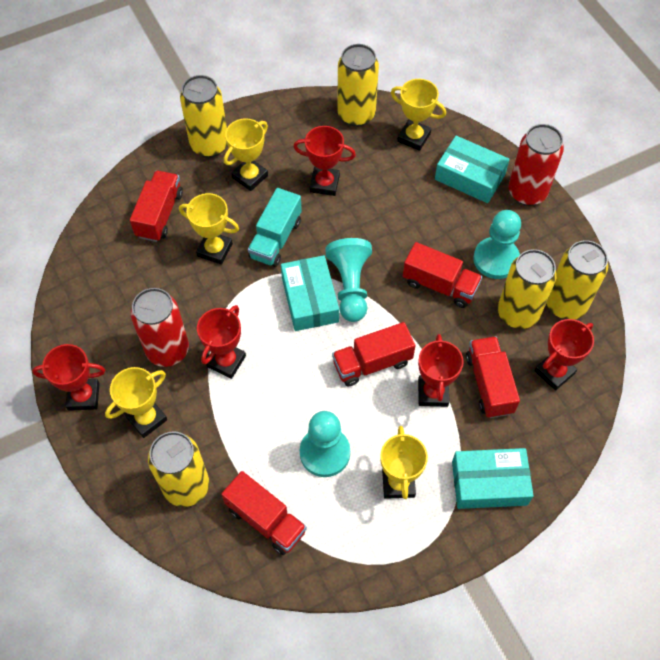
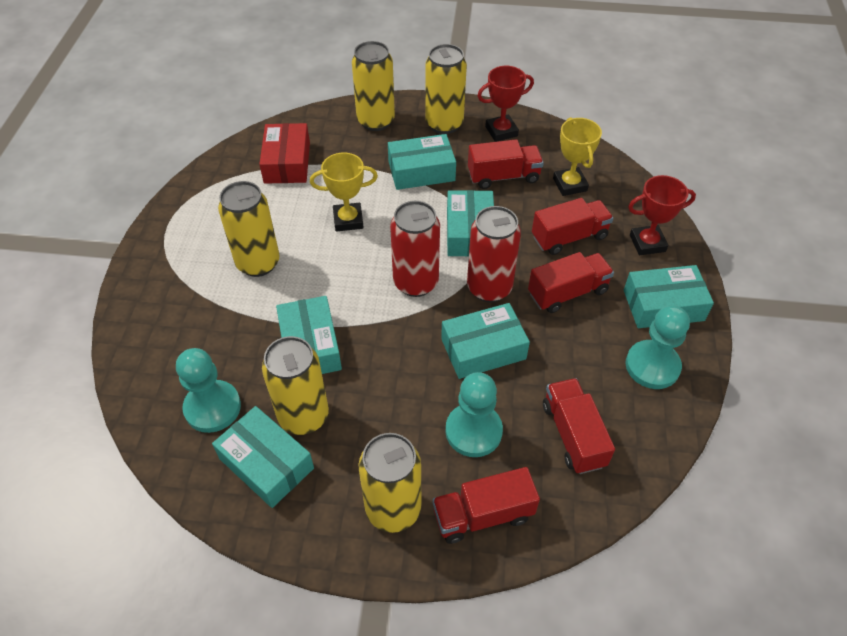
red box: none = 0 -> [259,123,310,184] = 1
red trophy: [32,344,105,411] [197,305,246,379] [294,126,356,196] [418,334,464,407] [535,319,594,391] = 5 -> [477,66,534,142] [628,175,696,255] = 2
turquoise box: [281,255,339,331] [435,136,510,203] [452,448,534,509] = 3 -> [212,406,314,508] [276,296,342,374] [388,134,456,190] [441,303,530,379] [447,190,494,257] [624,265,714,328] = 6
turquoise truck: [248,188,302,267] = 1 -> none = 0
yellow trophy: [105,367,167,438] [179,193,239,265] [224,118,268,191] [380,426,428,499] [391,79,446,151] = 5 -> [310,153,378,232] [553,117,602,196] = 2

